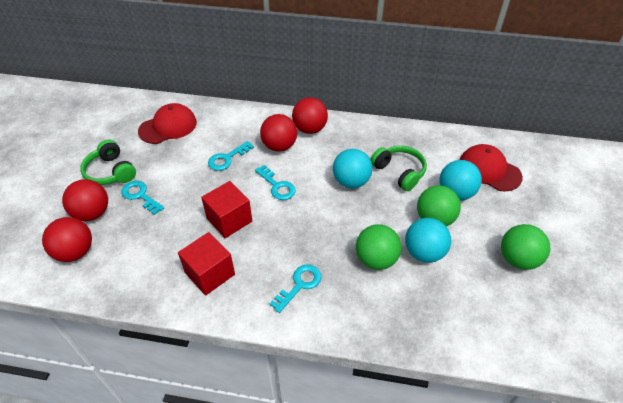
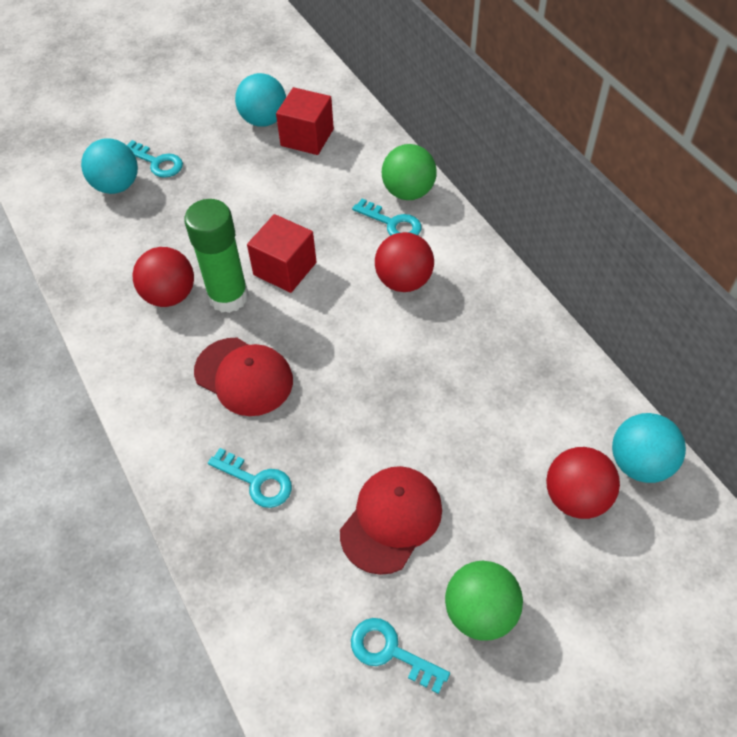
green ball: [356,224,402,270] [417,185,461,226] [501,224,550,270] = 3 -> [382,144,437,200] [445,561,523,640] = 2
green glue stick: none = 0 -> [184,199,249,313] = 1
green headphones: [80,140,136,185] [371,146,427,191] = 2 -> none = 0
red ball: [42,217,92,262] [62,179,108,221] [260,114,297,152] [292,98,328,134] = 4 -> [133,247,194,307] [375,232,434,292] [546,447,620,519] = 3

